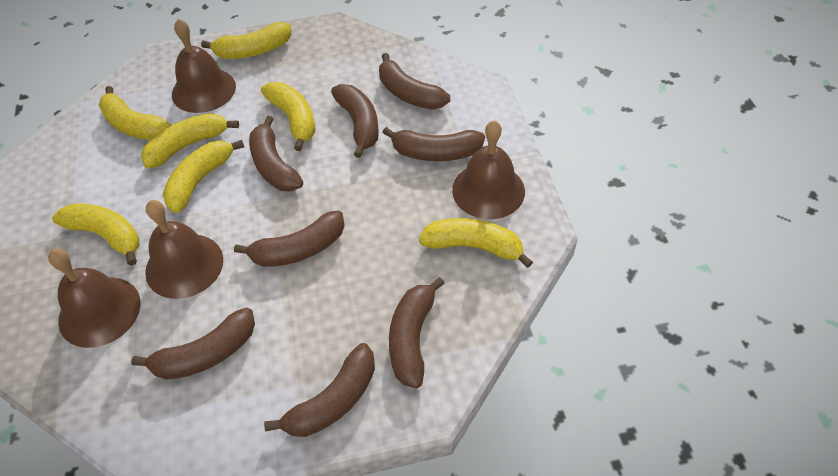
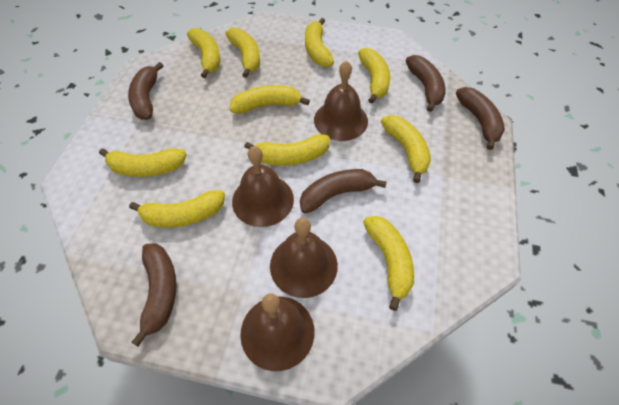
brown banana: [131,308,255,380] [234,210,345,267] [249,116,303,192] [264,343,375,437] [331,84,379,158] [379,53,450,110] [382,127,485,161] [389,277,445,388] = 8 -> [128,62,164,120] [131,243,177,347] [300,169,387,214] [405,55,445,112] [456,87,505,150] = 5
yellow banana: [52,204,140,266] [99,86,171,140] [141,113,239,168] [163,140,244,213] [201,22,291,59] [261,82,315,151] [419,218,533,268] = 7 -> [99,148,187,177] [129,190,225,228] [187,28,220,78] [225,28,260,78] [230,85,310,114] [244,134,330,166] [305,18,334,67] [358,48,390,104] [363,216,414,311] [381,115,431,183] = 10

